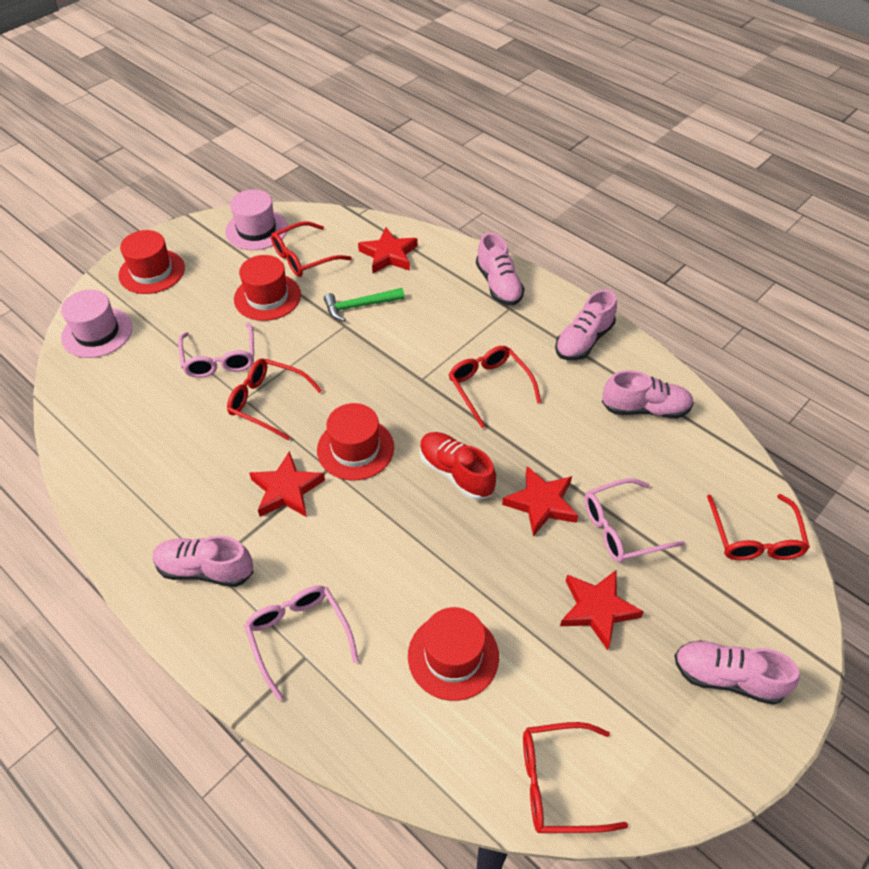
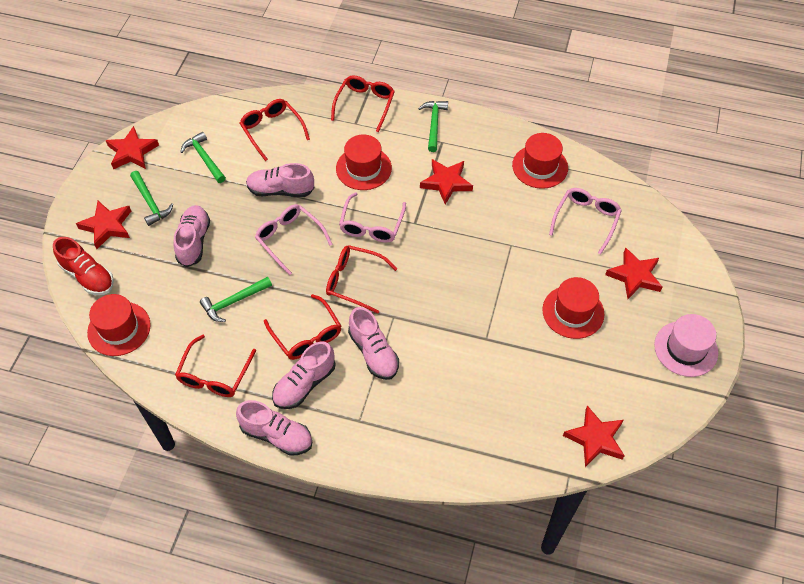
green hammer: [324,288,405,321] = 1 -> [130,171,173,226] [181,132,226,183] [200,277,272,322] [418,101,448,152] = 4
pink hat: [61,290,132,358] [225,189,288,250] = 2 -> [654,314,718,377] = 1
red star: [249,451,325,517] [358,228,418,273] [502,466,578,536] [560,570,644,650] = 4 -> [76,201,131,249] [106,126,159,170] [420,159,473,205] [563,406,625,467] [605,247,662,299] = 5

